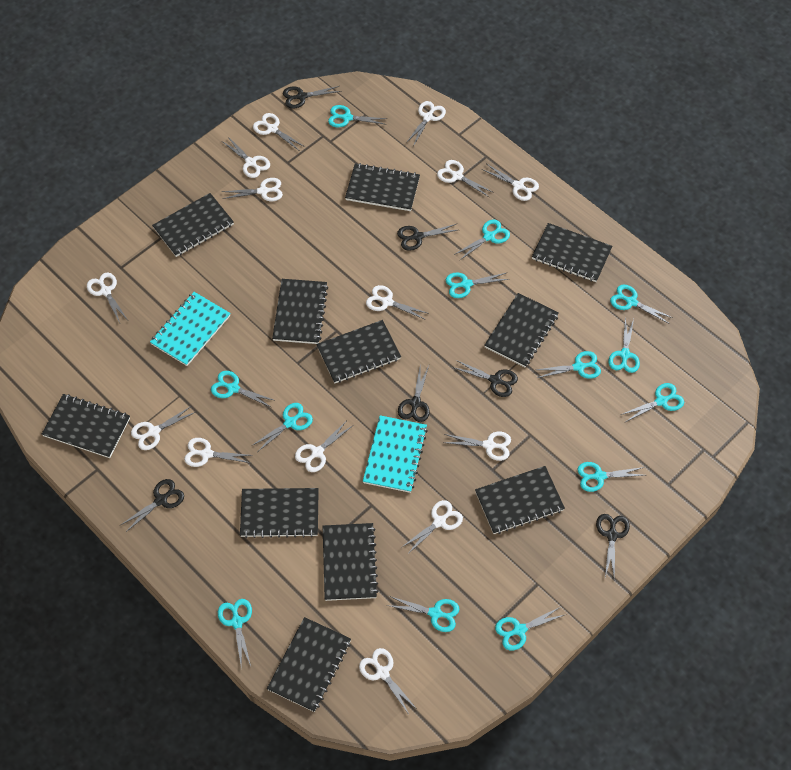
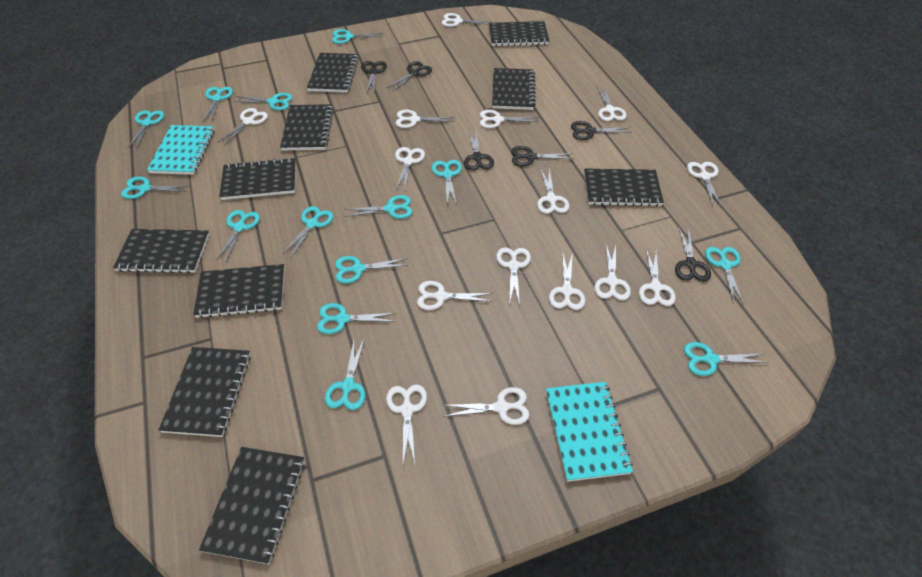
black notebook: [42,394,130,458] [152,193,234,257] [240,488,319,538] [267,617,351,712] [272,279,328,344] [316,320,401,383] [323,523,379,601] [345,163,420,211] [475,466,565,534] [484,293,559,367] [532,223,612,282] = 11 -> [113,229,210,273] [159,347,251,437] [193,264,285,318] [199,447,305,564] [219,158,296,200] [280,104,333,150] [307,53,359,93] [489,21,549,46] [492,68,536,110] [584,169,664,206] = 10
turquoise scissors: [211,371,276,407] [218,599,252,670] [251,403,313,451] [328,105,388,127] [387,596,459,632] [446,273,509,298] [454,220,510,261] [495,606,566,651] [536,351,601,379] [577,462,645,492] [609,317,640,373] [610,285,673,324] [620,383,684,422] = 13 -> [121,176,190,199] [128,110,164,149] [203,87,233,123] [216,210,260,263] [234,93,292,110] [282,206,333,257] [317,303,396,334] [325,338,365,410] [332,29,383,44] [335,256,408,284] [344,195,413,219] [432,160,462,204] [684,342,769,376] [705,247,744,305] = 14
white scissors: [87,272,128,323] [131,406,195,450] [184,438,253,467] [221,178,283,201] [222,136,270,178] [253,113,305,150] [295,421,352,472] [359,648,417,714] [366,285,429,320] [402,500,463,555] [406,101,446,146] [437,160,494,197] [444,432,511,461] [481,164,539,201] = 14 -> [218,108,268,146] [386,385,427,463] [395,147,425,189] [396,110,455,128] [417,281,493,310] [442,13,491,27] [443,387,529,425] [480,110,539,128] [496,247,531,305] [537,168,569,214] [549,252,585,310] [594,244,631,300] [597,86,627,121] [639,249,676,306] [687,162,722,207] = 15

